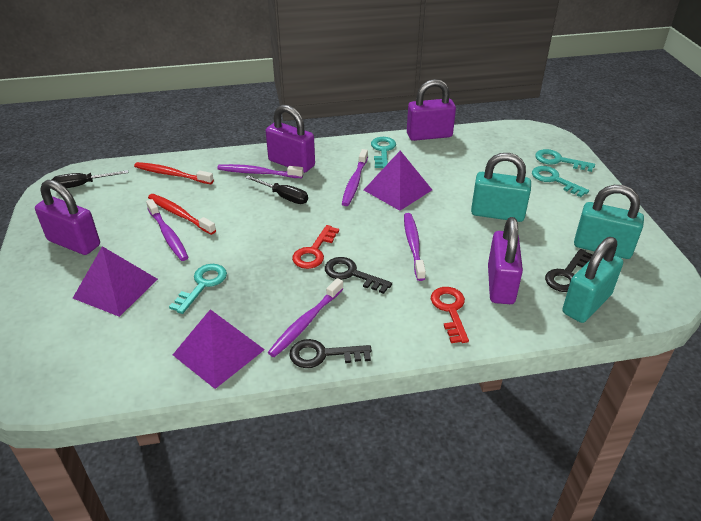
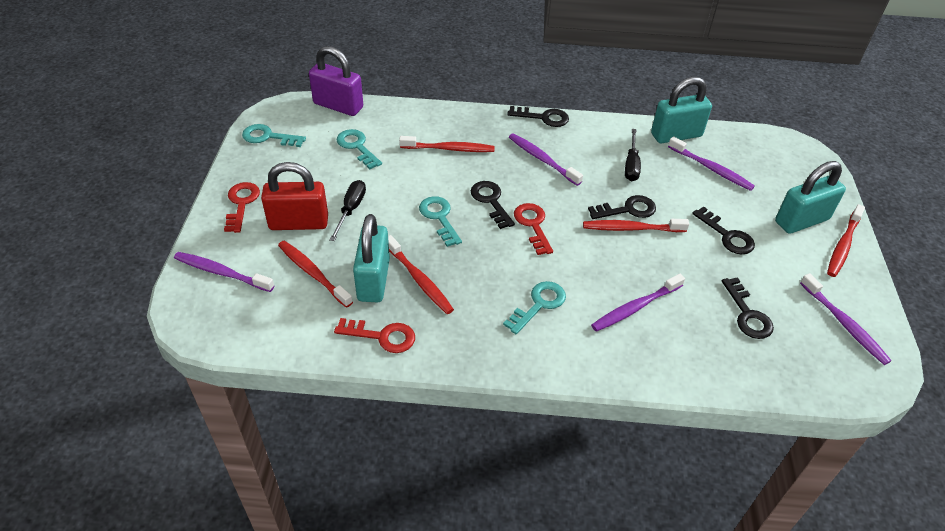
black key: [289,339,372,368] [325,257,392,294] [545,249,593,292] = 3 -> [471,181,515,229] [507,106,569,127] [588,195,656,219] [692,207,755,254] [722,277,774,339] = 5
purple padlock: [35,180,100,255] [266,105,315,173] [407,79,456,141] [488,217,523,304] = 4 -> [309,46,363,116] = 1
purple pyramid: [73,246,158,317] [173,309,265,389] [364,151,432,211] = 3 -> none = 0
red key: [292,225,339,269] [431,287,469,343] = 2 -> [224,182,260,233] [334,318,415,353] [514,203,553,255] = 3
red padlock: none = 0 -> [261,162,328,230] = 1
red toothbrush: [134,162,214,184] [148,194,216,235] = 2 -> [278,241,353,308] [388,235,454,314] [399,136,495,152] [583,219,689,232] [827,204,865,277] = 5

